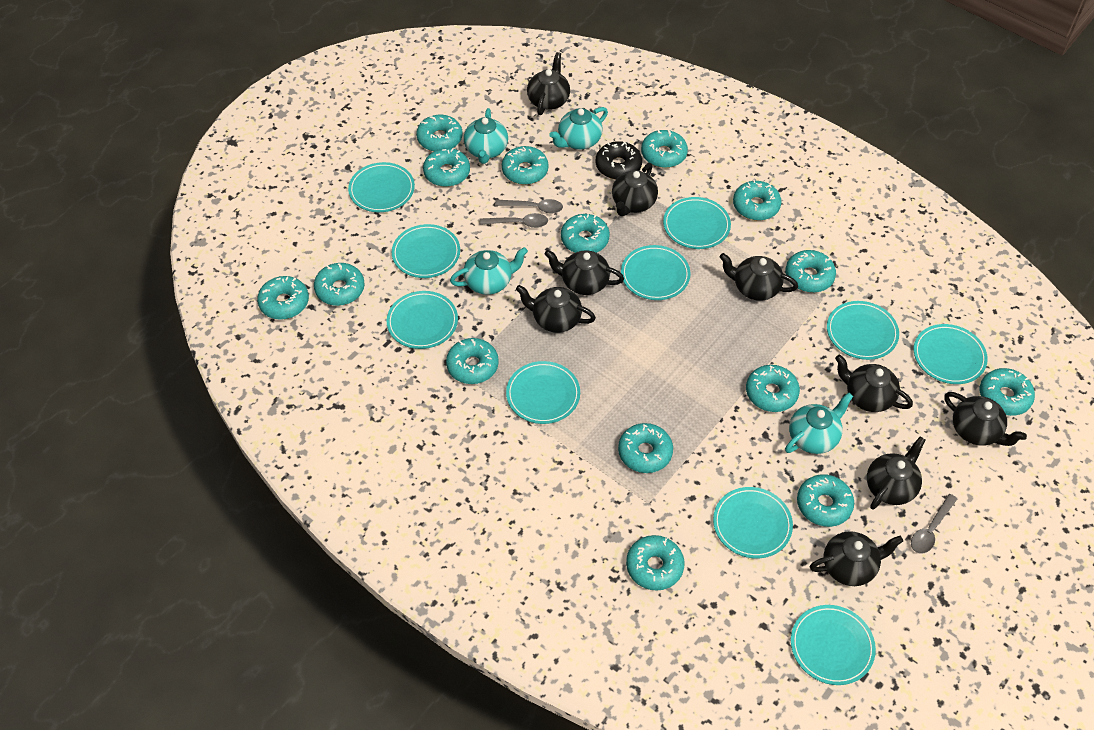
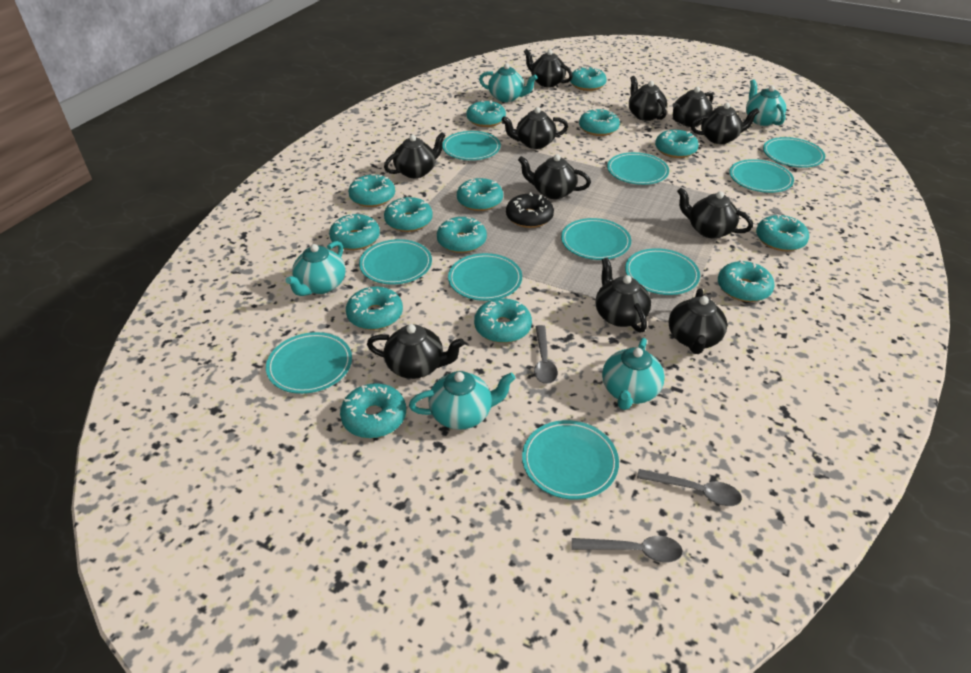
black teapot: [516,285,596,333] [527,52,570,115] [545,250,624,295] [612,163,658,216] [720,253,798,301] [810,531,903,586] [835,355,913,412] [867,436,925,510] [944,392,1027,446] = 9 -> [367,324,464,379] [384,132,446,178] [502,107,568,149] [518,154,591,199] [524,49,573,87] [595,258,651,333] [629,76,667,121] [668,288,727,354] [672,87,713,127] [677,187,753,238] [691,103,759,144] = 11
turquoise donut: [257,276,309,320] [314,263,365,306] [416,115,463,151] [423,148,470,187] [446,338,499,384] [502,146,549,185] [561,214,610,253] [618,423,673,473] [626,535,685,591] [641,130,688,168] [733,180,782,221] [746,365,800,412] [785,250,836,293] [797,474,854,527] [980,368,1035,416] = 15 -> [329,214,380,250] [340,383,406,438] [346,286,403,330] [348,174,395,207] [384,197,433,232] [437,217,487,253] [457,178,503,211] [466,100,506,127] [474,298,532,343] [570,67,607,91] [579,109,620,136] [655,130,699,158] [718,260,775,302] [756,214,809,251] = 14
turquoise teapot: [450,247,528,295] [464,108,508,164] [549,107,608,149] [785,392,853,454] = 4 -> [286,241,345,296] [409,371,515,430] [479,63,537,102] [602,338,665,410] [746,80,786,126] = 5

